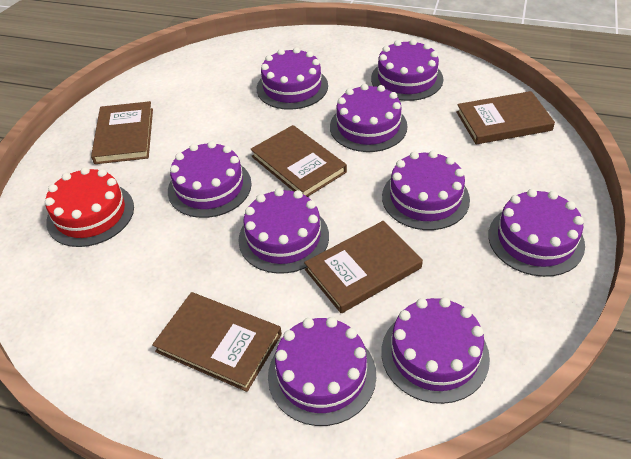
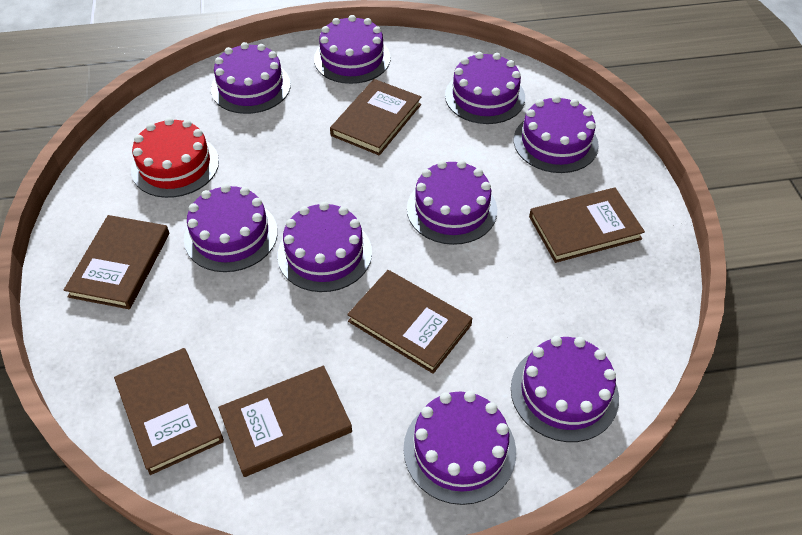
brown book: [91,101,153,164] [152,292,282,392] [250,125,347,197] [304,221,423,313] [456,91,555,144] = 5 -> [64,215,169,309] [114,348,224,475] [218,366,352,477] [330,79,421,156] [347,270,472,374] [529,188,645,263] = 6

